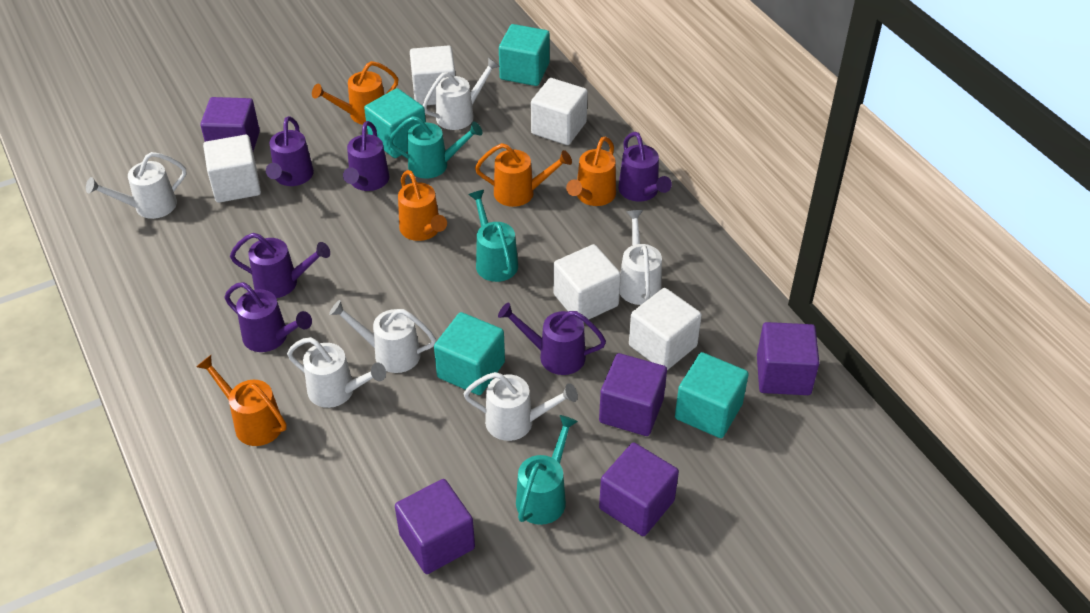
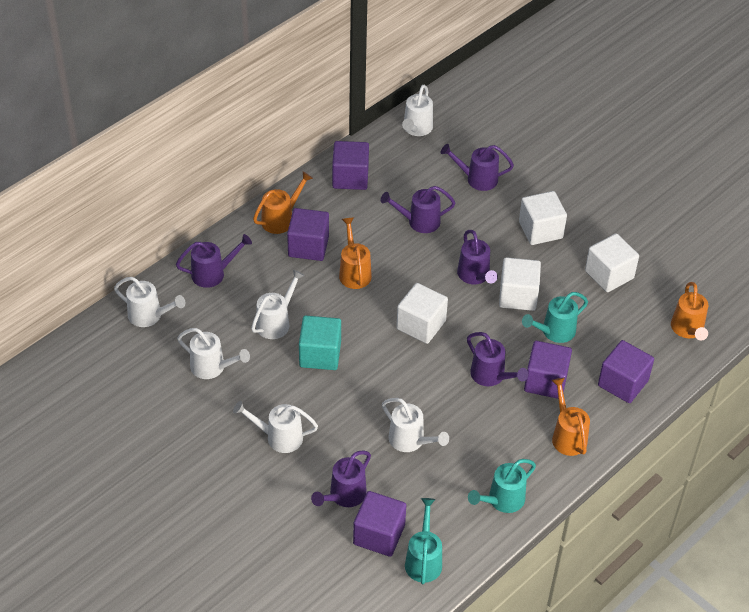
orange watering can: [197,355,287,446] [312,61,398,125] [398,170,447,241] [475,143,572,207] [566,137,616,206] = 5 -> [253,171,313,234] [339,217,372,289] [551,378,590,456] [671,282,708,340] = 4
turquoise cube: [364,88,426,158] [434,312,505,395] [499,24,550,86] [675,352,749,438] = 4 -> [299,316,341,370] = 1
white cube: [203,135,261,203] [410,45,456,106] [531,78,588,145] [554,244,621,320] [629,288,702,370] = 5 -> [396,283,448,344] [499,257,541,311] [519,191,567,245] [585,233,639,292] = 4

